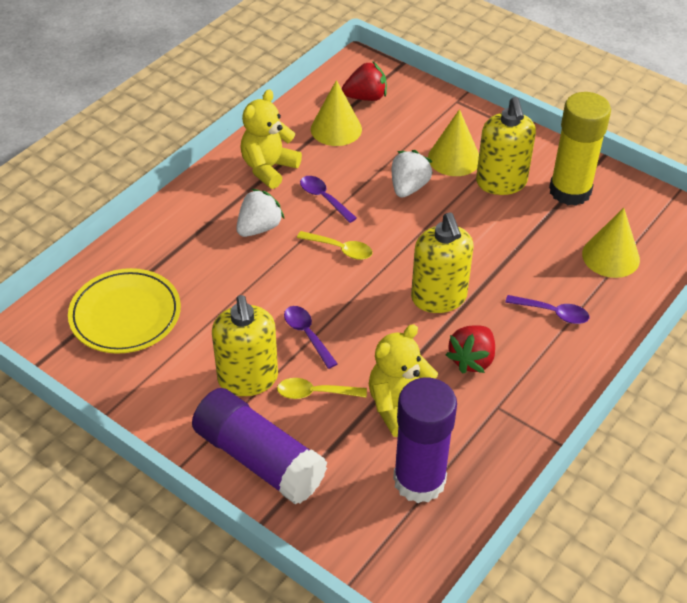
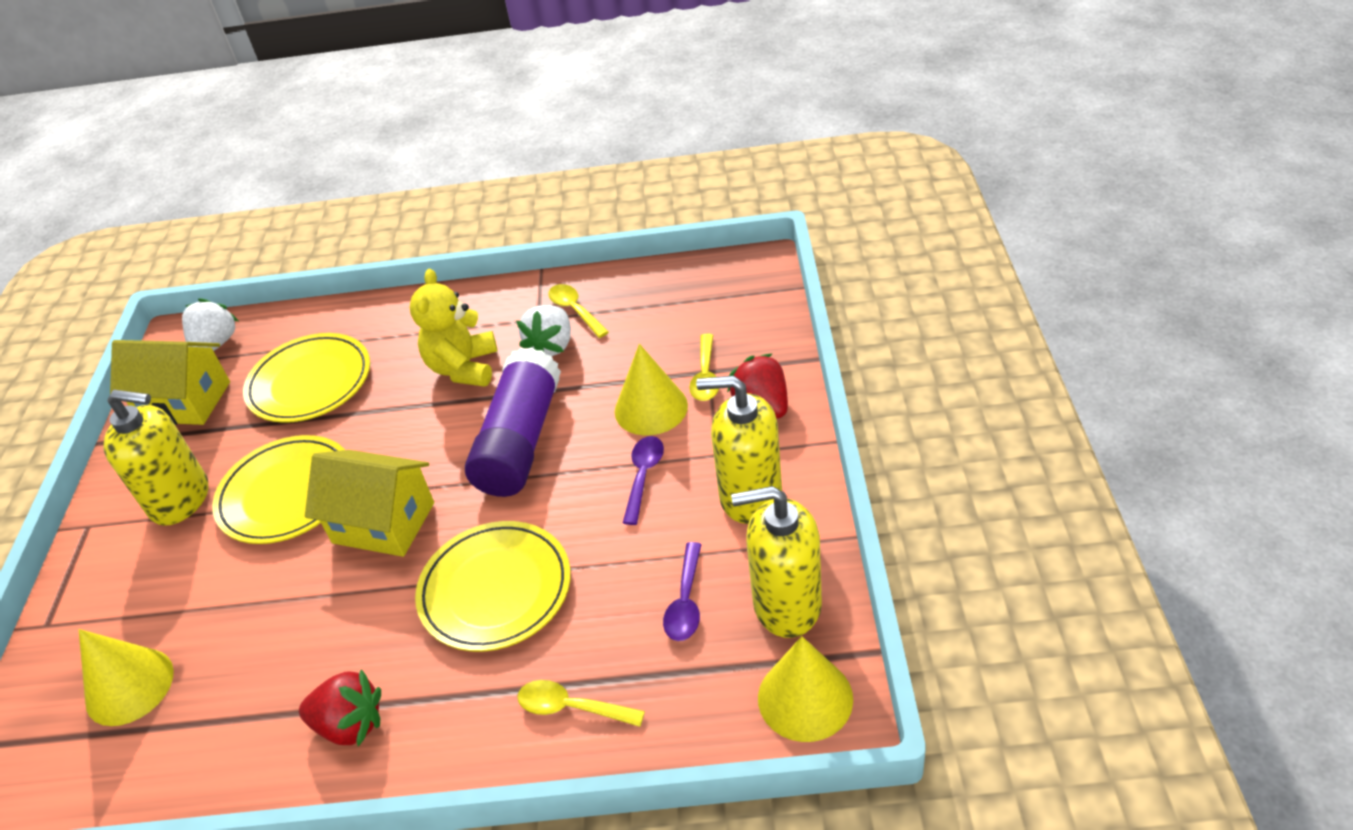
purple glue stick: [192,388,328,504] [393,377,457,503] = 2 -> [465,347,561,497] = 1
purple spoon: [284,306,338,369] [300,176,357,223] [505,295,589,324] = 3 -> [623,436,664,525] [663,542,702,641] = 2
yellow glue stick: [549,92,611,206] = 1 -> none = 0
yellow house: none = 0 -> [110,340,230,425] [305,450,434,557] = 2
yellow plate: [68,268,181,354] = 1 -> [212,435,345,544] [243,333,370,423] [415,521,571,652] = 3
yellow spoon: [277,378,367,399] [297,231,373,260] = 2 -> [517,680,645,727] [548,284,609,338] [689,334,719,401] = 3
yellow teddy bear: [241,89,302,189] [369,324,438,437] = 2 -> [410,269,497,387] = 1

